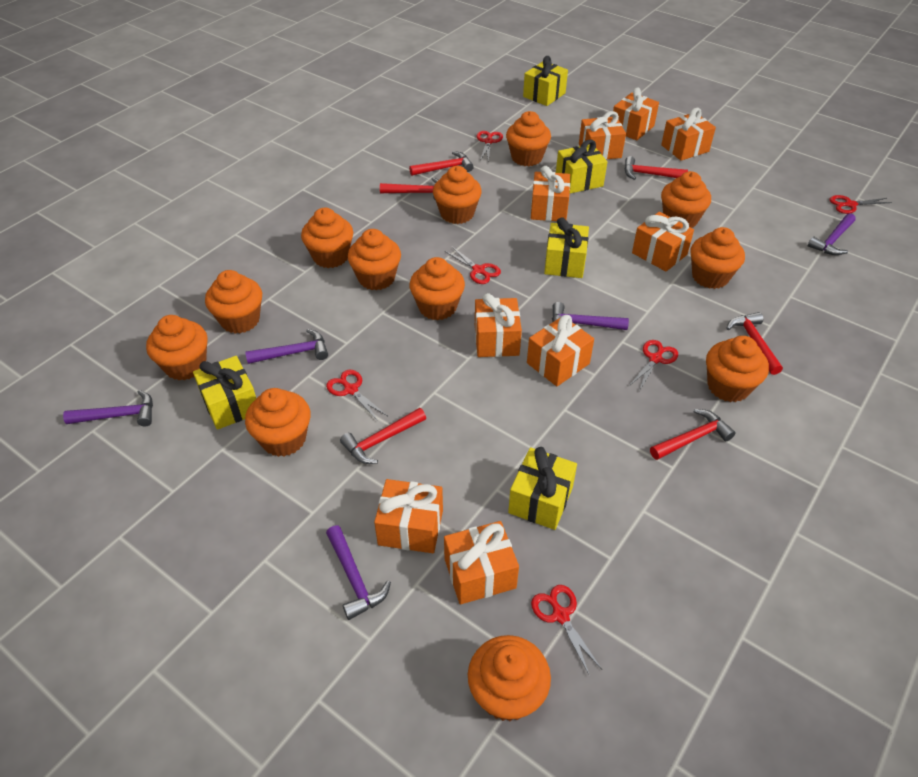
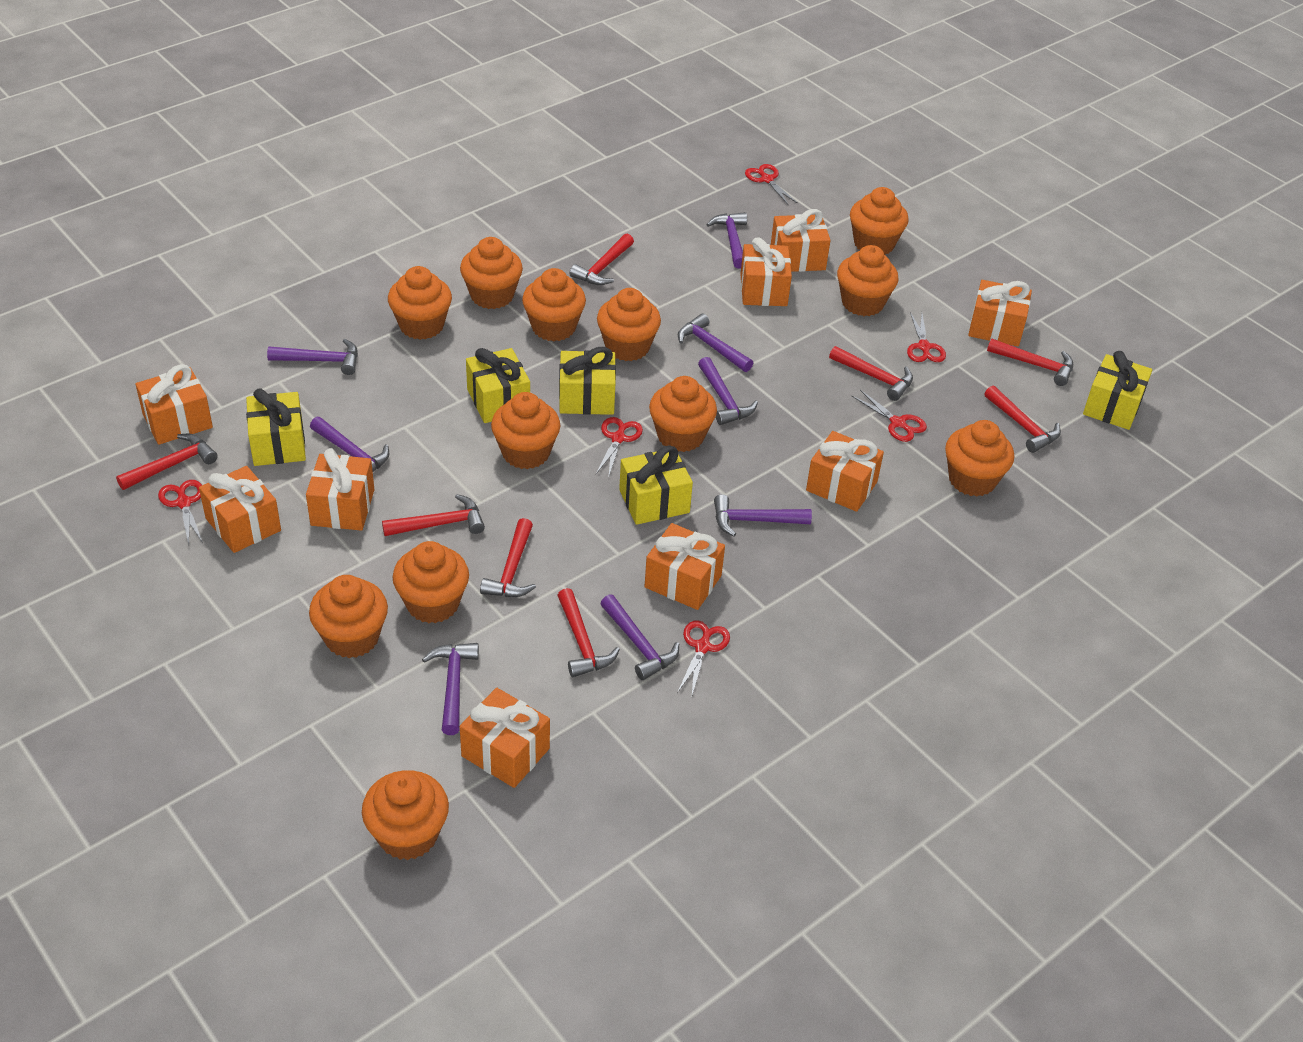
purple hammer: [63,390,153,427] [245,329,328,364] [326,525,391,620] [552,302,629,330] [808,213,856,255] = 5 -> [267,339,358,375] [310,417,389,472] [422,643,479,735] [600,594,679,680] [678,313,753,372] [698,357,758,425] [706,212,747,269] [714,494,812,537] = 8
red hammer: [340,408,426,464] [380,177,439,201] [409,151,474,176] [624,156,688,180] [650,409,736,460] [726,312,783,375] = 6 -> [116,434,218,490] [382,494,485,536] [480,518,536,597] [557,588,620,677] [569,234,634,285] [829,346,913,401] [985,386,1061,453] [987,338,1073,386] = 8

